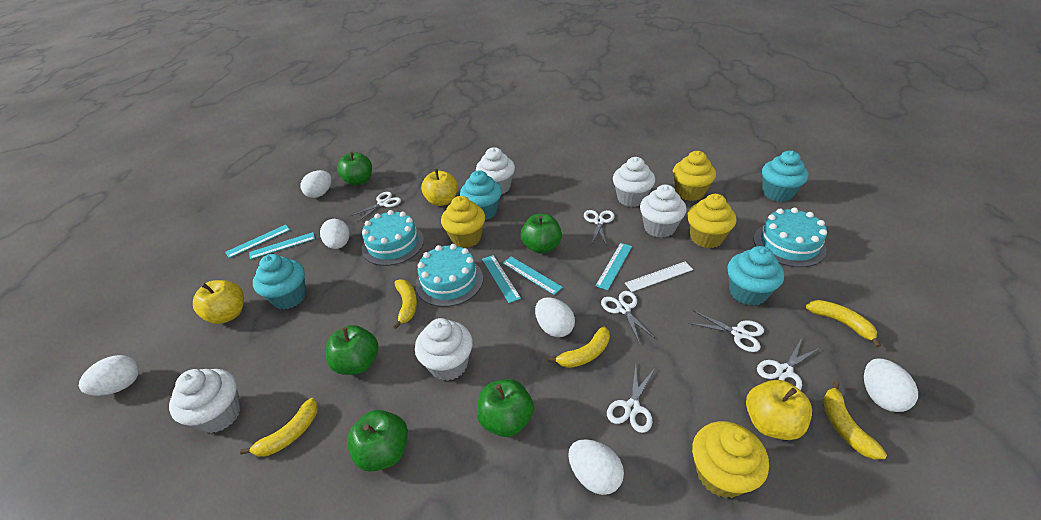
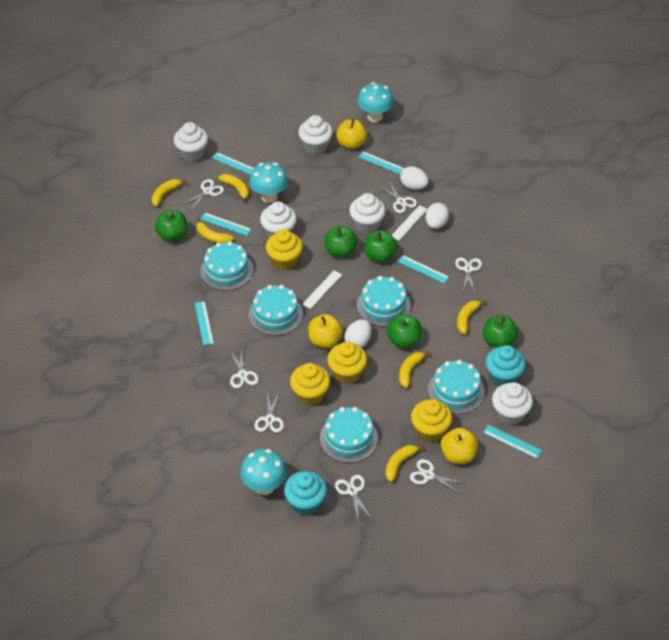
turquoise cake: [362,210,424,266] [416,244,483,307] [753,208,827,267] = 3 -> [200,241,253,291] [249,285,303,336] [320,407,378,463] [357,276,411,327] [428,360,485,414] = 5
turquoise cupcake: [253,254,306,309] [460,170,502,220] [727,246,784,306] [762,151,808,202] = 4 -> [284,471,327,516] [486,345,526,387] = 2
turquoise mushroom: none = 0 -> [240,449,287,495] [249,162,288,203] [357,82,394,122] = 3
turquoise ruler: [225,225,290,258] [249,232,315,259] [482,255,521,303] [503,256,563,295] [595,243,632,290] = 5 -> [195,301,214,346] [201,213,251,236] [212,152,254,175] [358,151,405,175] [397,255,449,283] [483,425,542,459] = 6
white egg: [79,355,139,396] [301,170,332,198] [320,219,350,249] [535,297,575,337] [568,439,624,495] [864,359,918,412] = 6 -> [345,319,372,348] [400,166,429,190] [426,203,449,229] = 3
white ruler: [625,262,693,292] = 1 -> [302,270,342,309] [391,205,427,240] = 2
white scissors: [351,192,401,222] [584,210,615,246] [601,291,655,344] [607,365,655,433] [688,311,764,352] [757,338,820,390] = 6 -> [182,179,224,211] [230,350,259,388] [254,391,284,433] [335,475,372,519] [380,182,417,213] [410,459,463,493] [455,258,482,293] = 7
yellow banana: [240,398,318,457] [393,279,417,329] [548,326,610,368] [806,300,881,347] [823,381,887,459] = 5 -> [151,179,187,207] [196,218,234,243] [218,174,249,203] [385,445,424,482] [399,352,430,388] [457,300,486,334] = 6

